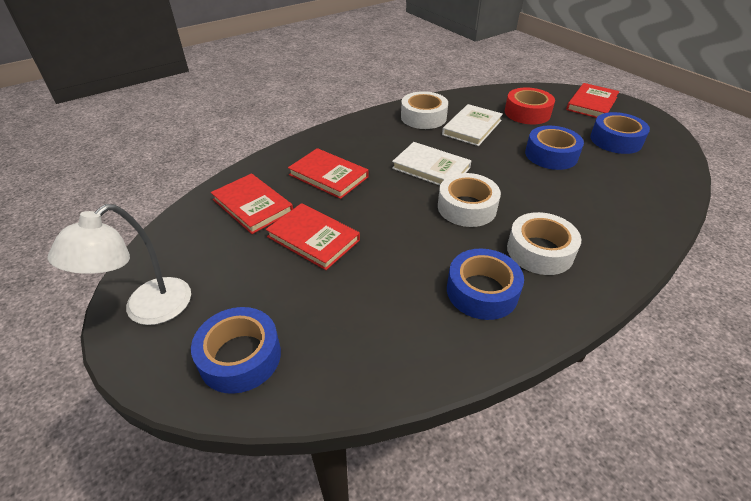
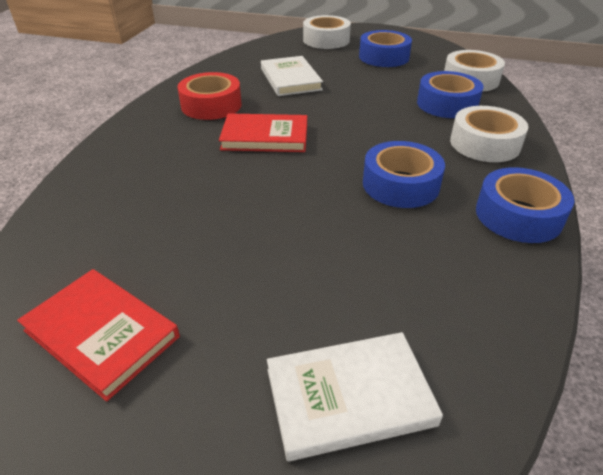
red book: [211,173,293,234] [266,203,360,270] [288,148,369,199] [566,83,619,118] = 4 -> [17,269,180,401] [219,113,307,152] = 2
white lamp: [47,204,191,325] = 1 -> none = 0

